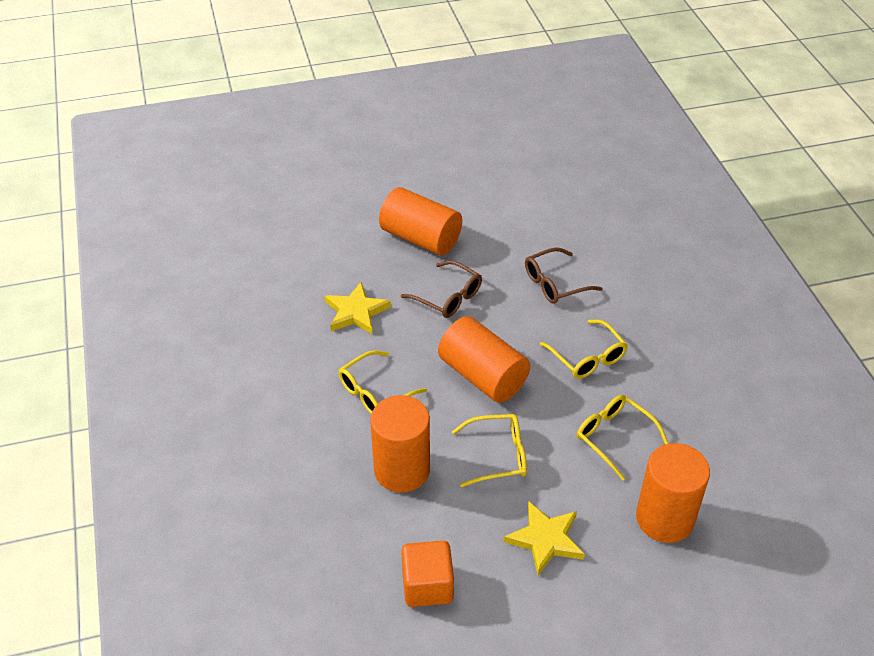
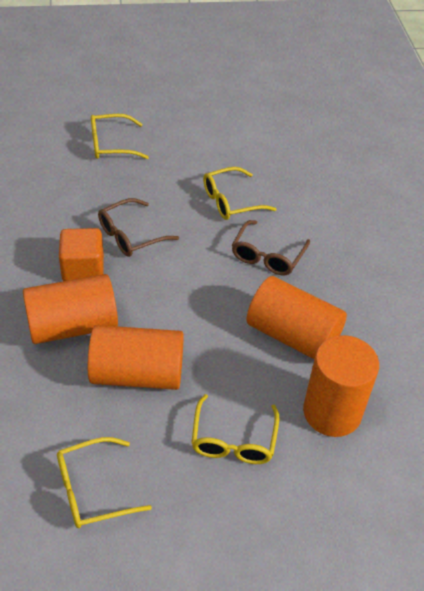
yellow star: [325,282,391,335] [504,501,585,575] = 2 -> none = 0

